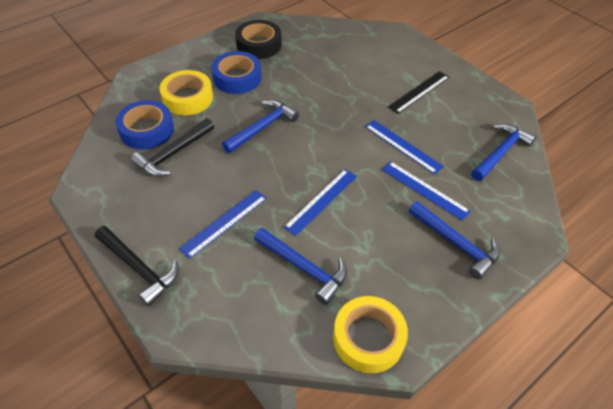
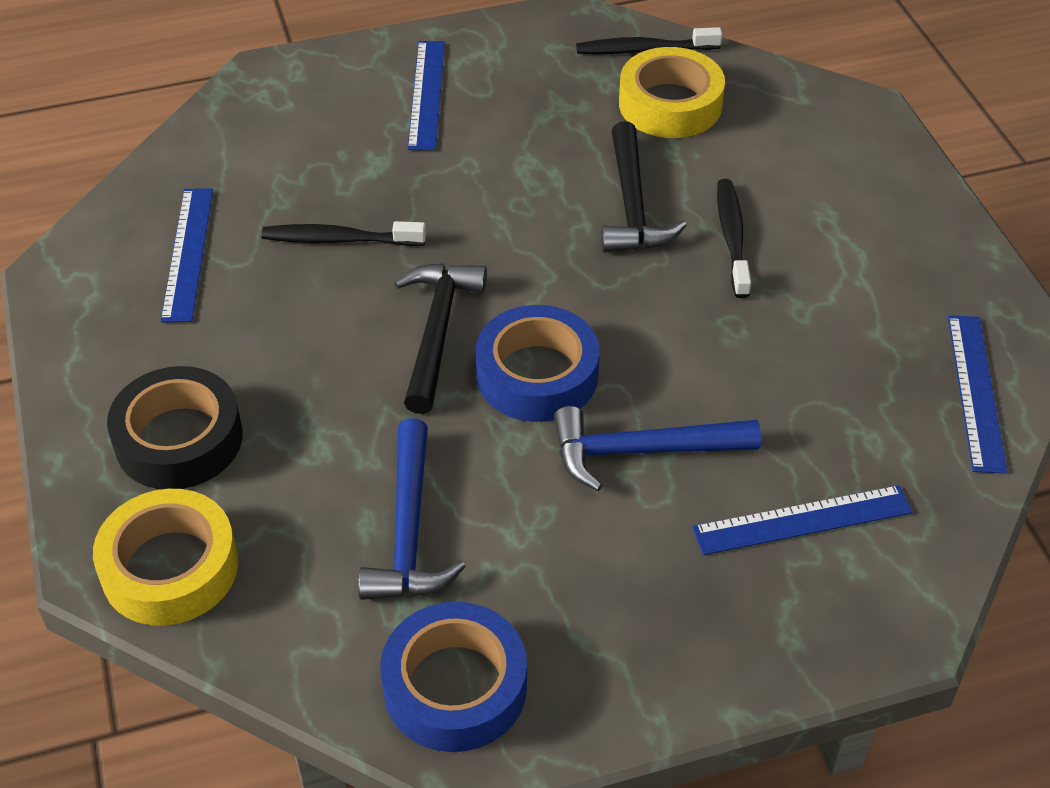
black ruler: [388,71,450,114] = 1 -> none = 0
black toothbrush: none = 0 -> [261,221,426,246] [576,27,723,54] [717,179,751,298] = 3
blue hammer: [222,100,299,153] [254,228,347,305] [408,201,500,279] [471,124,537,181] = 4 -> [358,418,466,600] [554,406,761,491] = 2

